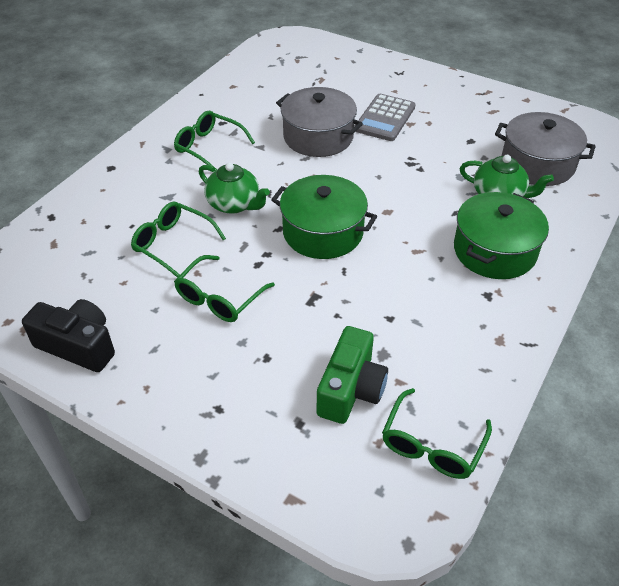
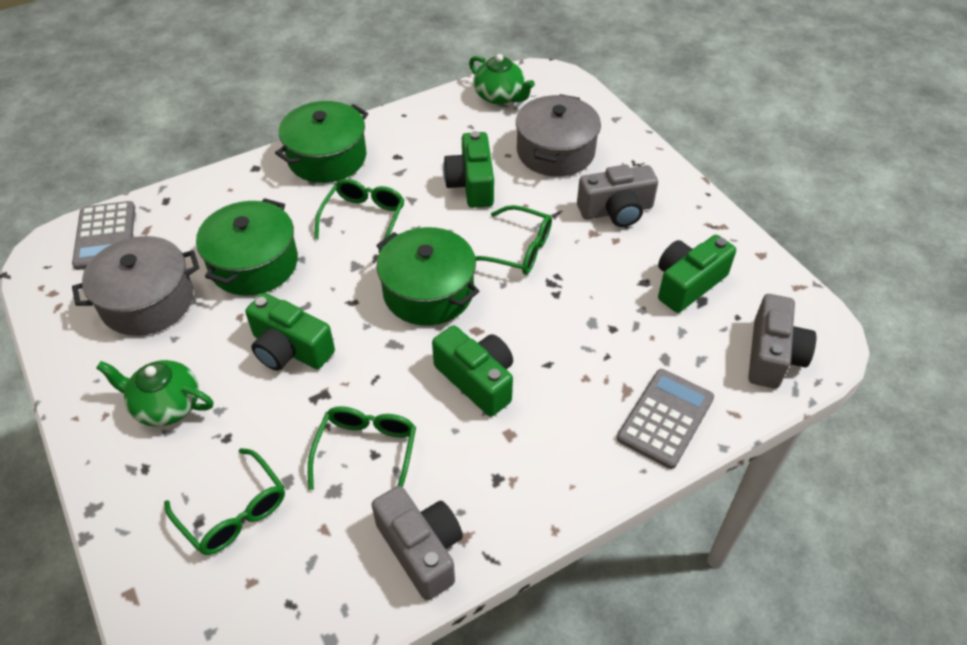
black camera: [22,299,115,372] = 1 -> none = 0
green camera: [317,326,388,424] = 1 -> [245,293,335,371] [432,325,513,417] [443,131,494,208] [658,235,736,313] = 4
green pot: [271,175,377,259] [454,192,549,279] = 2 -> [196,198,298,296] [275,101,368,183] [376,227,479,326] = 3
grey calculator: [354,94,416,141] = 1 -> [72,201,135,270] [617,369,714,469] = 2
grey camera: none = 0 -> [372,486,463,601] [577,165,658,227] [748,294,816,389] = 3

